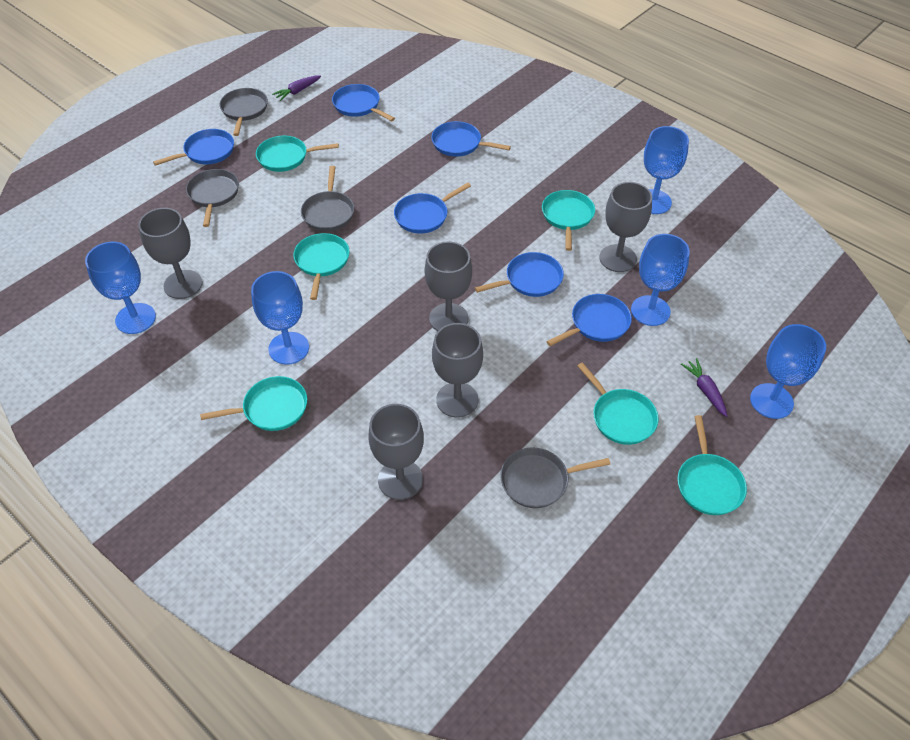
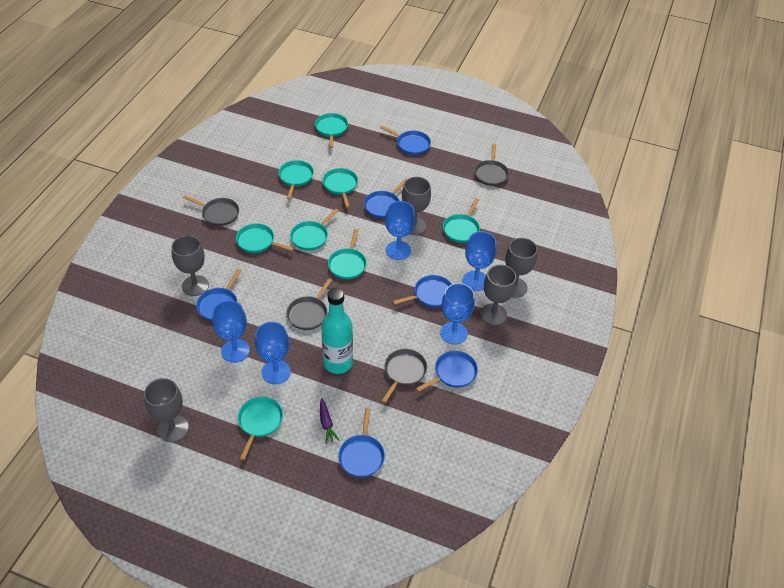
purple carrot: [272,75,321,101] [681,358,727,417] = 2 -> [320,398,339,444] = 1
turquoise bottle: none = 0 -> [321,288,353,374] = 1
turquoise pan: [200,376,307,431] [256,136,339,172] [293,233,349,300] [542,190,595,251] [577,362,659,445] [677,415,747,515] = 6 -> [236,223,294,253] [238,397,283,460] [278,160,314,199] [290,209,339,250] [315,113,348,148] [323,168,358,208] [328,229,367,279] [443,198,480,243] = 8

